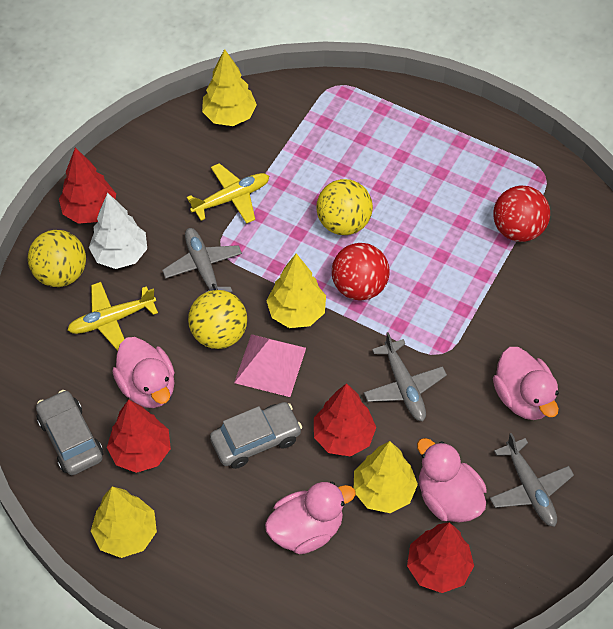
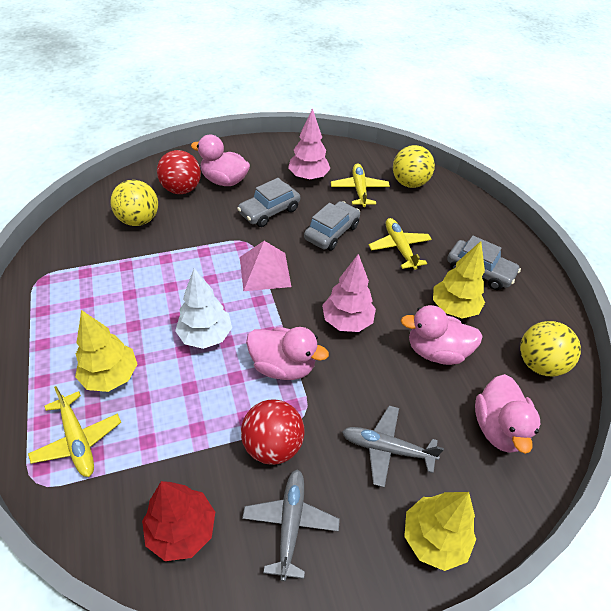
grey car: [36,390,103,475] [210,402,302,469] = 2 -> [237,178,300,227] [304,201,360,251] [447,236,521,290] = 3
grey plane: [162,228,242,292] [364,332,447,421] [490,433,574,527] = 3 -> [242,469,340,581] [342,406,444,488] = 2
pink tree: none = 0 -> [288,108,330,181] [322,254,376,332] = 2
red tree: [59,148,116,224] [107,399,171,473] [314,383,376,457] [407,522,474,593] = 4 -> [142,481,215,561] = 1
yellow plane: [68,282,158,351] [187,163,269,224] = 2 -> [28,386,121,477] [331,163,390,207] [369,218,432,270] = 3
yellow tree: [91,486,157,558] [202,49,257,126] [266,253,326,328] [354,441,418,513] = 4 -> [75,310,137,392] [404,492,476,571] [433,241,485,319] = 3

